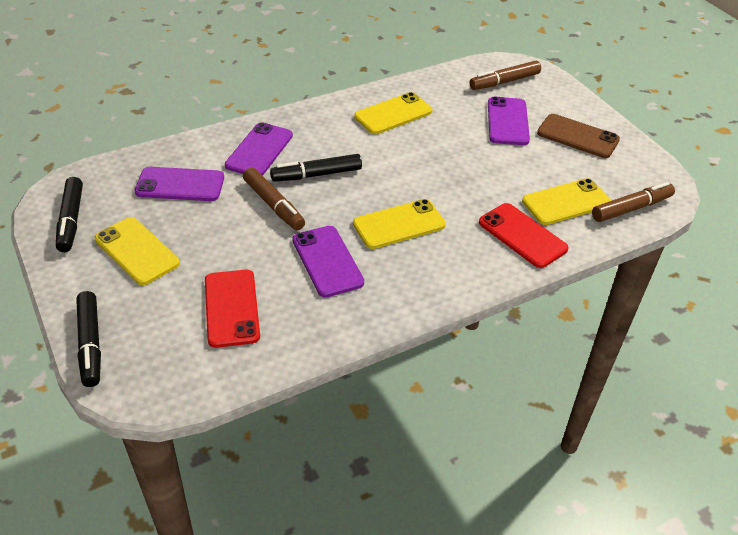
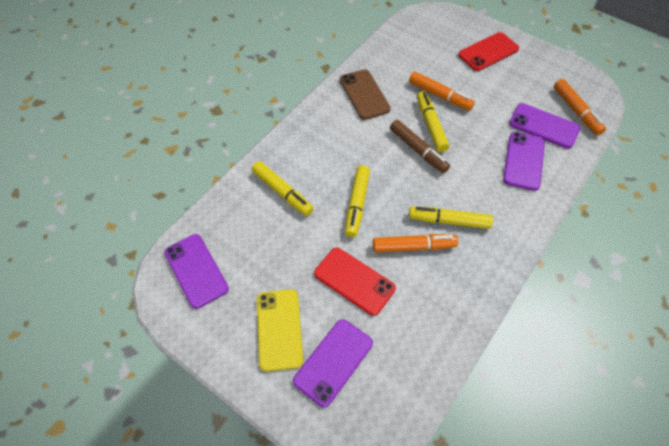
black marker: [56,177,83,252] [76,291,101,387] [270,154,362,182] = 3 -> none = 0
brown marker: [243,168,305,230] [469,61,541,90] [592,182,675,222] = 3 -> [390,120,450,173] = 1
orange marker: none = 0 -> [373,234,458,253] [409,71,475,111] [554,79,606,135] = 3
yellow marker: none = 0 -> [252,161,313,216] [345,165,370,237] [409,207,493,229] [417,91,449,152] = 4
yellow phone: [95,217,180,285] [353,199,446,249] [354,92,432,134] [522,178,611,225] = 4 -> [257,289,303,372] = 1

